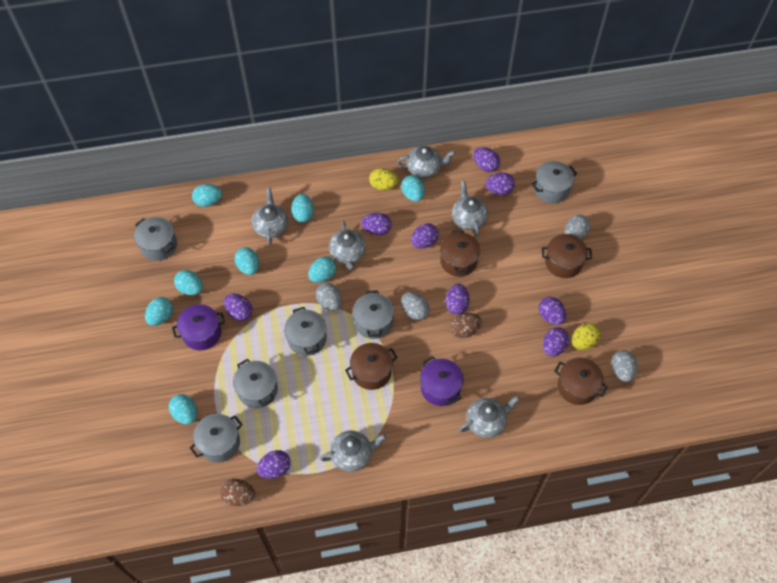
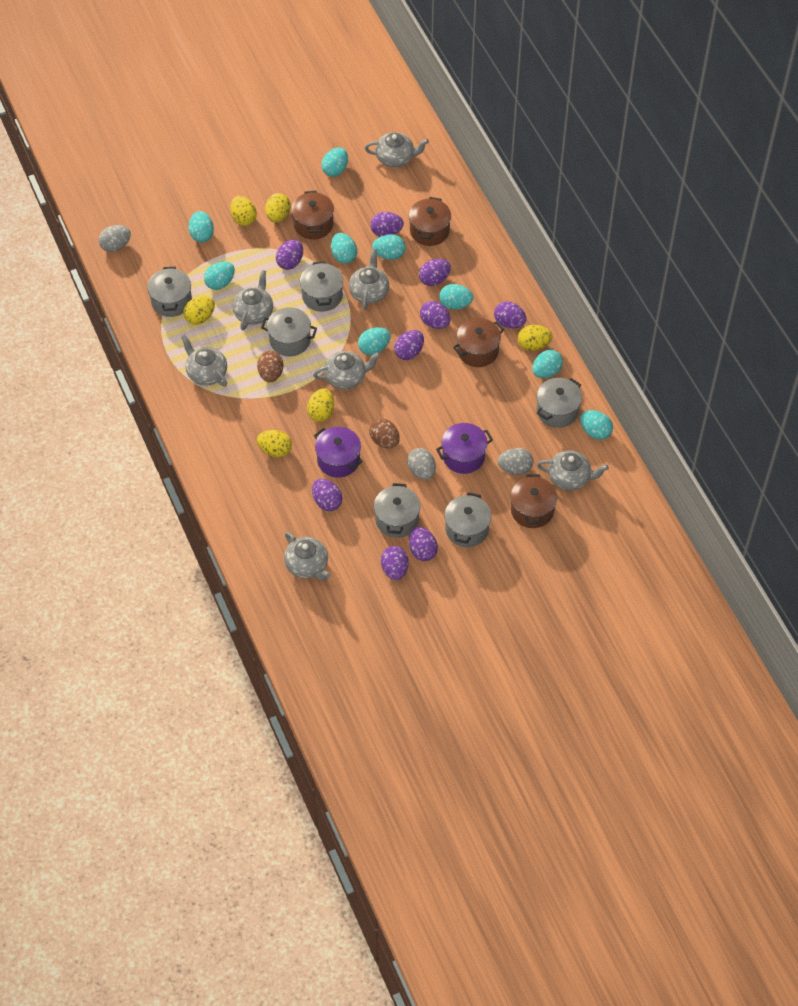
grey egg: [316,283,342,311] [401,292,429,320] [565,215,590,239] [612,350,637,382] = 4 -> [99,225,131,252] [407,448,436,480] [498,448,533,475] = 3
grey teapot: [252,188,288,245] [320,431,386,472] [329,221,366,270] [397,146,455,178] [452,181,488,236] [459,396,520,438] = 6 -> [181,335,227,387] [232,270,273,330] [284,532,330,581] [313,351,380,389] [349,249,389,310] [365,132,429,167] [537,450,609,491] = 7
turquoise egg: [145,297,173,326] [169,394,197,424] [174,270,203,295] [192,184,222,207] [234,247,259,275] [291,194,314,223] [308,257,336,283] [401,175,425,202] = 8 -> [189,211,214,242] [204,261,235,290] [321,147,348,177] [331,233,357,264] [358,327,391,355] [372,234,406,260] [439,284,473,310] [532,350,563,378] [580,410,613,440] = 9
yellow egg: [369,168,399,190] [572,323,601,350] = 2 -> [183,296,215,325] [230,196,257,226] [257,430,292,457] [265,193,290,222] [307,388,334,422] [518,325,552,351] = 6

